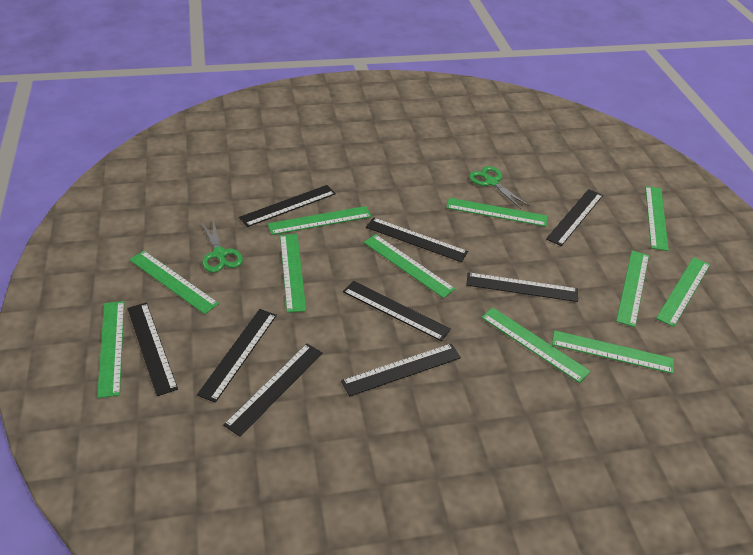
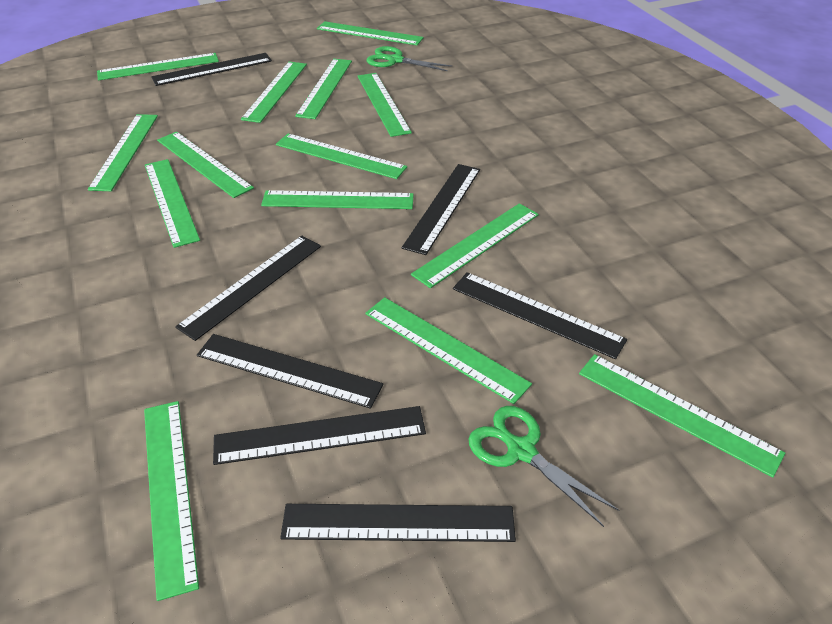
black ruler: [127,303,178,396] [197,309,277,403] [223,344,323,437] [239,185,336,227] [341,344,461,397] [343,281,451,341] [366,217,468,262] [466,272,578,302] [546,189,603,246] = 9 -> [151,53,272,86] [175,236,321,341] [197,334,383,409] [213,406,426,465] [280,504,516,542] [402,164,480,255] [453,272,627,359] = 7
green ruler: [97,301,124,398] [129,251,219,314] [268,206,371,235] [280,234,306,313] [364,234,455,298] [446,198,547,227] [481,307,591,383] [552,330,674,374] [616,251,649,327] [645,186,669,251] [656,257,710,327] = 11 -> [88,114,158,191] [97,53,219,80] [144,401,199,601] [145,159,200,248] [157,132,254,198] [241,62,307,123] [261,190,414,209] [276,133,407,179] [295,59,352,119] [317,21,424,45] [358,73,412,137] [365,297,532,404] [411,203,539,288] [579,354,785,478] = 14

